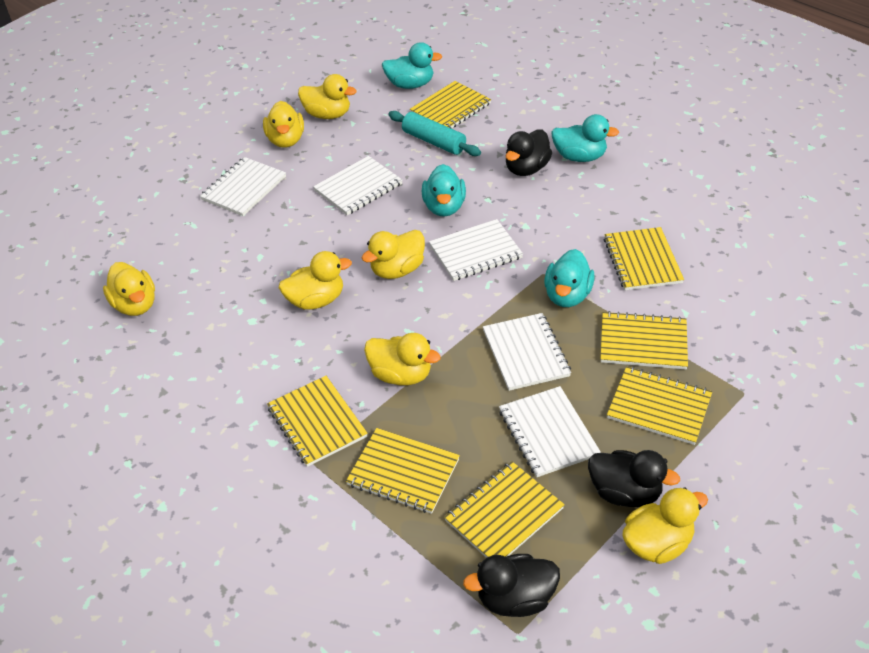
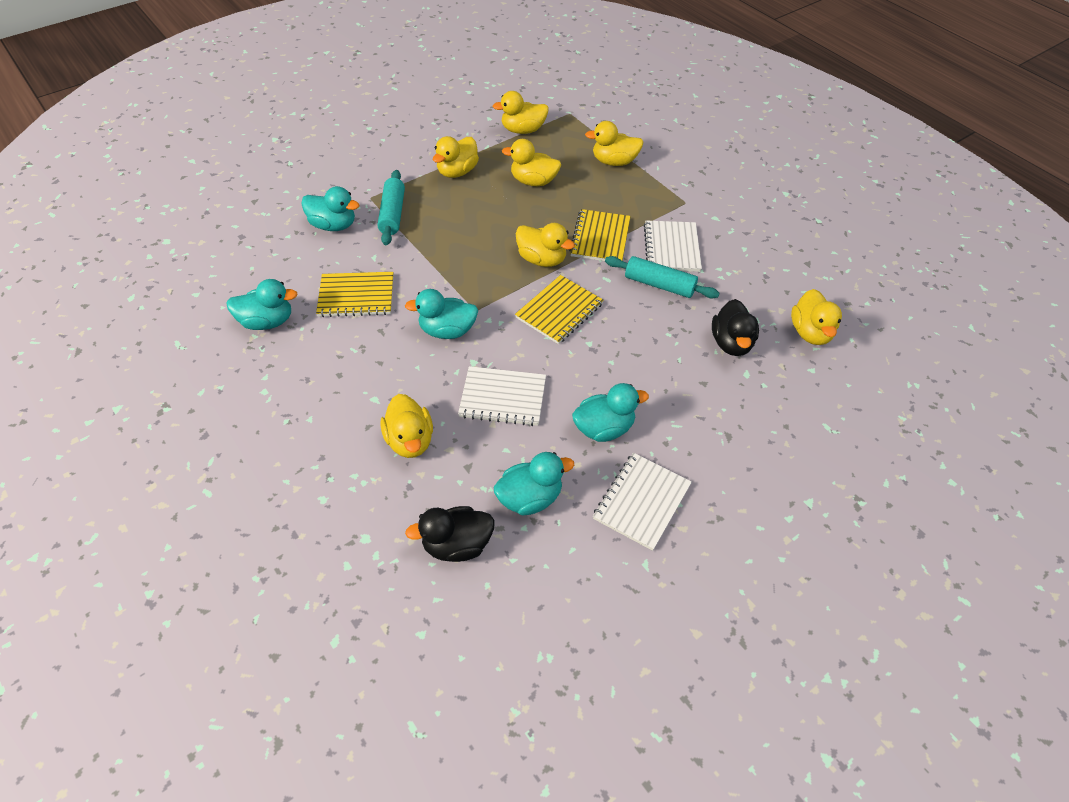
black duck: [463,554,560,617] [505,129,552,176] [588,450,680,507] = 3 -> [405,506,495,562] [712,299,759,356] = 2
turquoise duck: [382,42,443,89] [422,164,466,217] [544,249,595,307] [551,114,619,162] = 4 -> [226,279,298,330] [301,186,360,231] [405,289,478,339] [494,452,574,516] [572,383,649,442] = 5
turquoise rolling pin: [388,111,481,156] = 1 -> [377,170,405,245] [605,256,720,298] = 2
white notebook: [200,157,286,216] [313,156,402,215] [429,219,523,281] [483,313,571,391] [499,386,601,477] = 5 -> [458,366,546,426] [593,453,692,551] [644,220,702,272] = 3
yellow notebook: [267,376,368,467] [346,428,460,514] [410,81,491,129] [444,461,565,558] [601,311,688,369] [604,227,684,290] [607,366,712,445] = 7 -> [316,272,394,317] [515,275,604,344] [569,209,631,261] = 3

